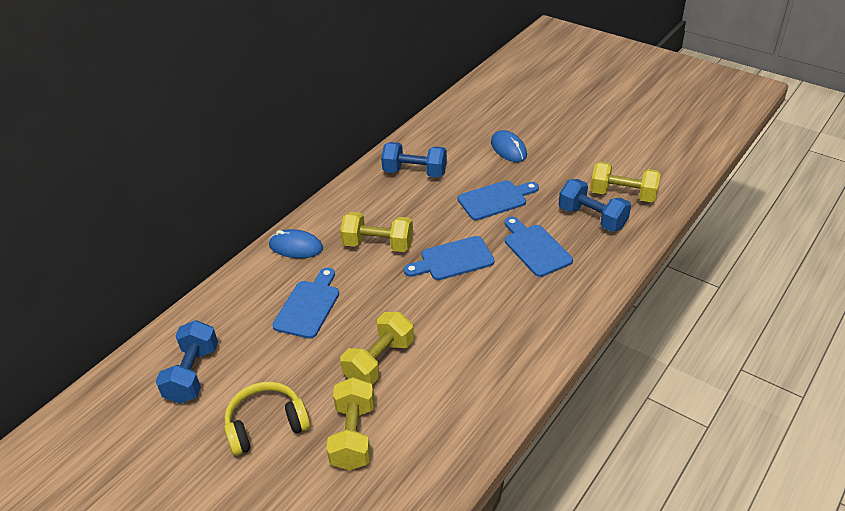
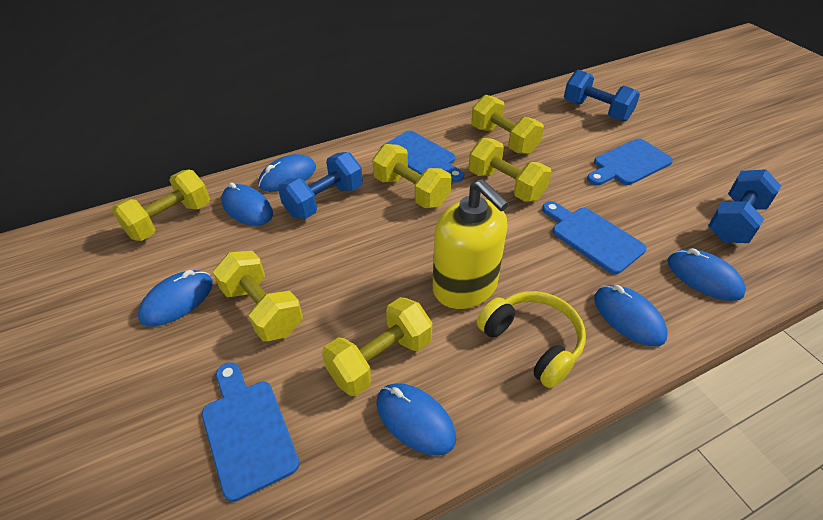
blue mouse: [269,229,323,258] [491,130,527,162] = 2 -> [138,270,213,327] [221,182,273,226] [258,154,316,192] [377,383,456,456] [594,285,668,346] [667,248,746,301] = 6
yellow dumbbell: [326,377,375,471] [340,212,413,252] [340,312,414,385] [590,162,661,202] = 4 -> [112,170,210,241] [213,251,303,342] [322,297,432,396] [372,144,451,208] [469,138,551,202] [471,95,544,154] = 6
yellow soap dispenser: none = 0 -> [433,179,509,309] = 1

